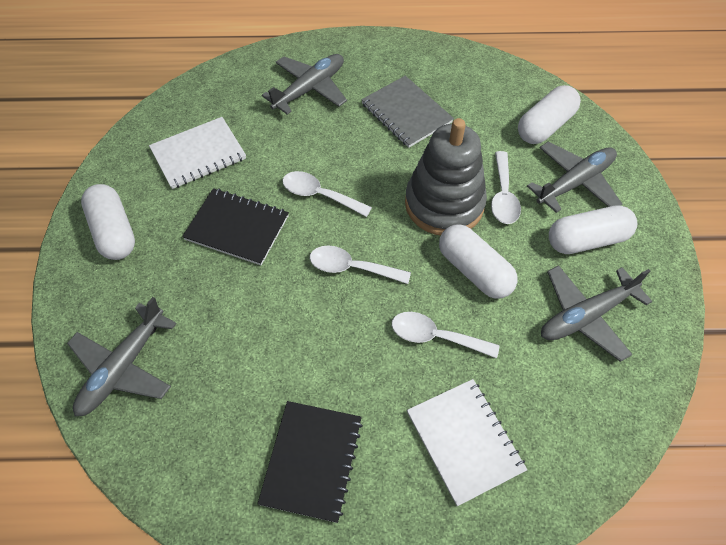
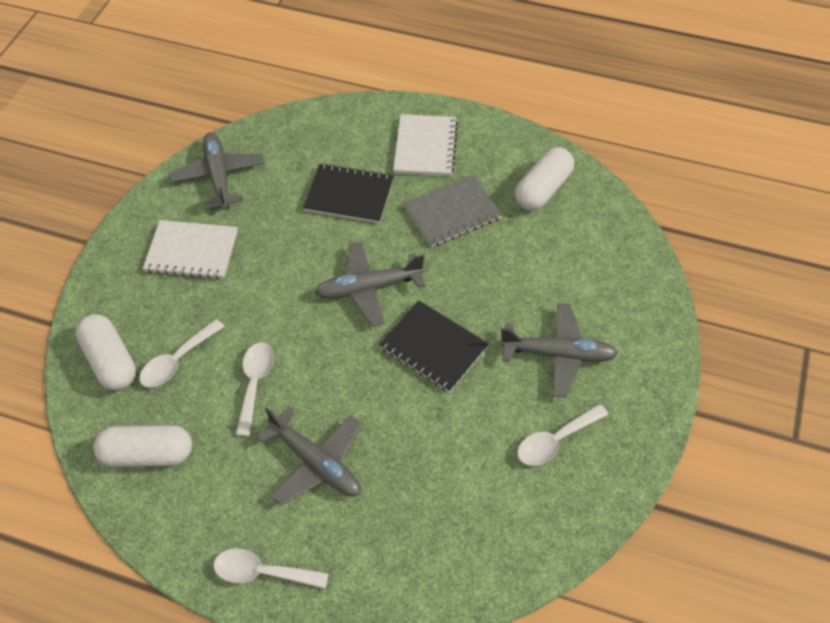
grey stacking toy: [405,118,487,235] = 1 -> none = 0
white capsule: [81,184,135,260] [439,224,518,299] [518,85,581,144] [549,205,637,254] = 4 -> [75,314,136,390] [93,425,192,467] [515,147,574,211] = 3

